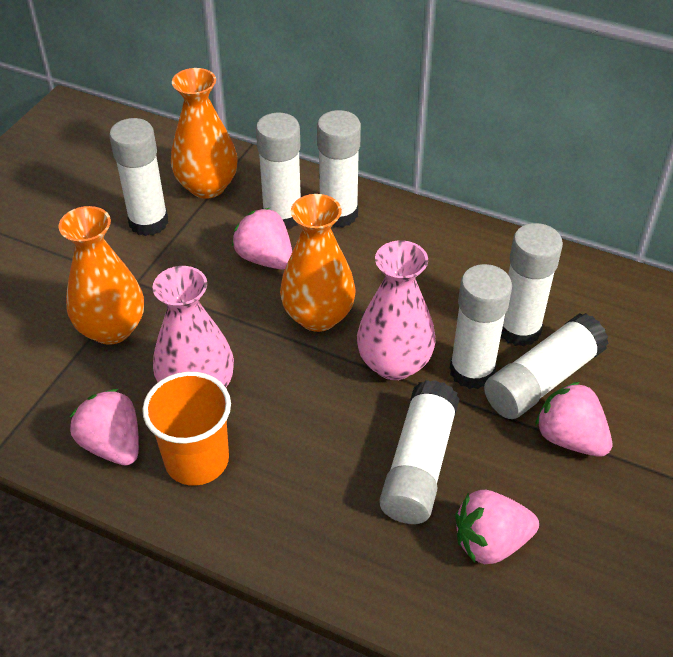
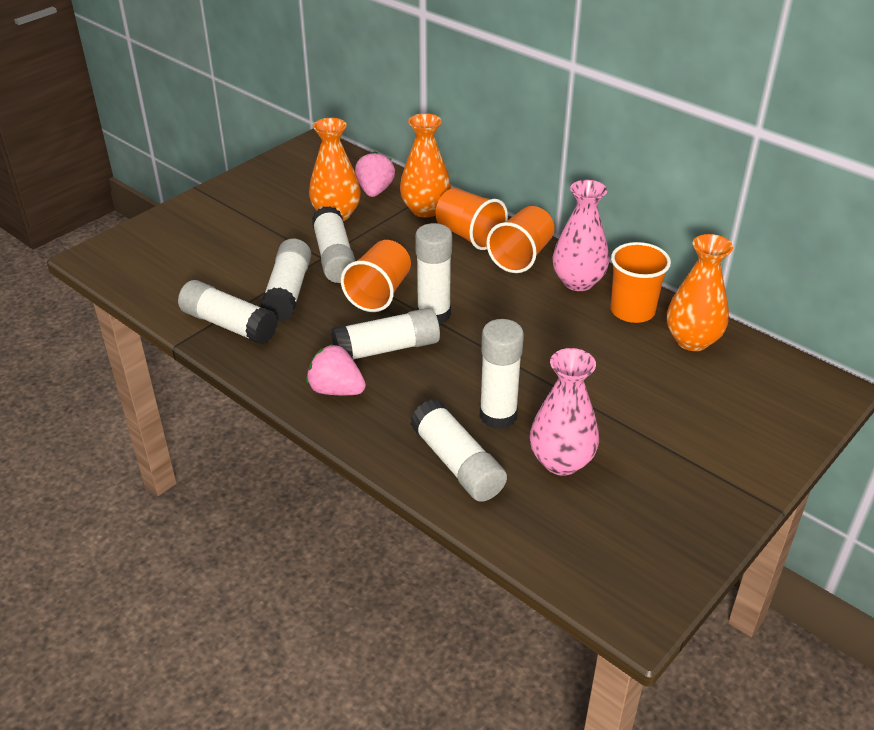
orange cup: [142,372,231,486] = 1 -> [341,240,411,312] [436,188,508,250] [486,206,555,273] [610,242,671,323] = 4
pink strawberry: [70,389,139,466] [232,208,292,269] [455,490,539,564] [535,382,612,457] = 4 -> [306,344,366,395] [355,151,395,197] = 2

